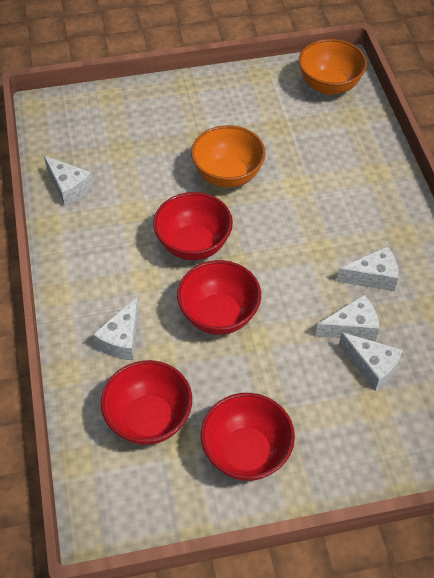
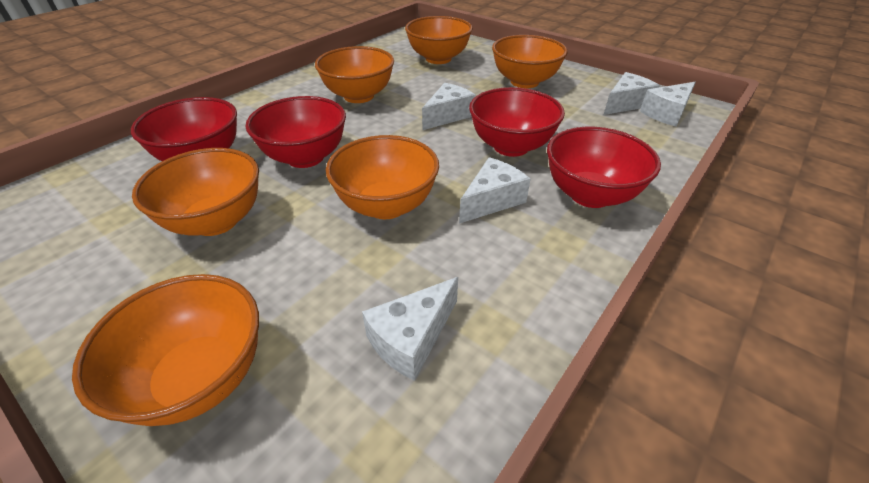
orange bowl: [191,125,266,188] [299,39,367,95] = 2 -> [72,274,259,426] [132,148,259,236] [315,46,394,103] [326,135,439,219] [405,16,473,64] [492,35,568,88] = 6

